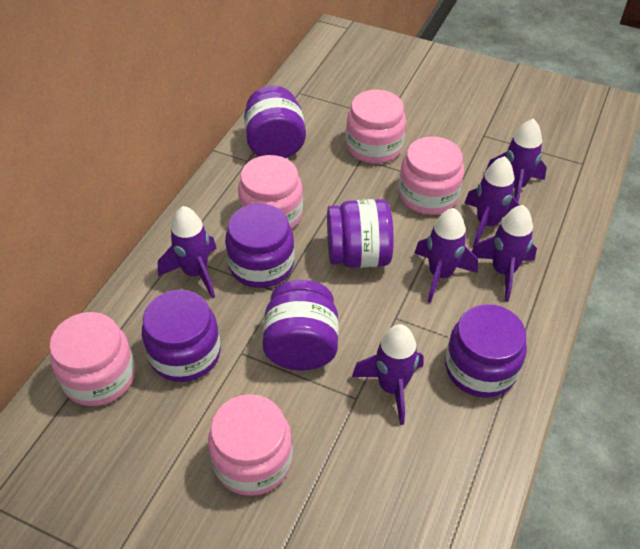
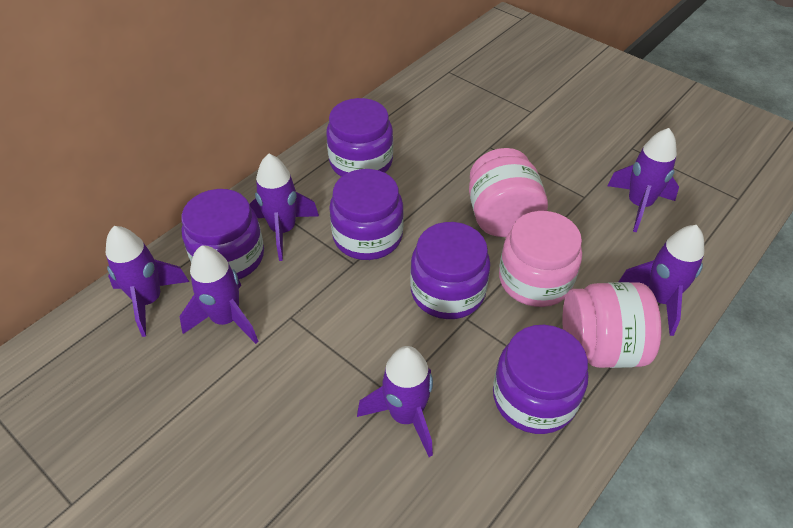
pink jar: [49,312,135,406] [208,394,293,496] [238,155,303,229] [346,90,406,164] [399,136,464,215] = 5 -> [469,148,548,237] [499,211,582,307] [563,282,661,368] = 3
purple jar: [142,290,221,382] [225,204,294,288] [244,86,306,158] [263,280,338,370] [327,199,394,268] [445,304,527,398] = 6 -> [181,189,264,279] [326,98,393,177] [329,169,404,260] [410,222,490,319] [493,325,588,434] = 5

